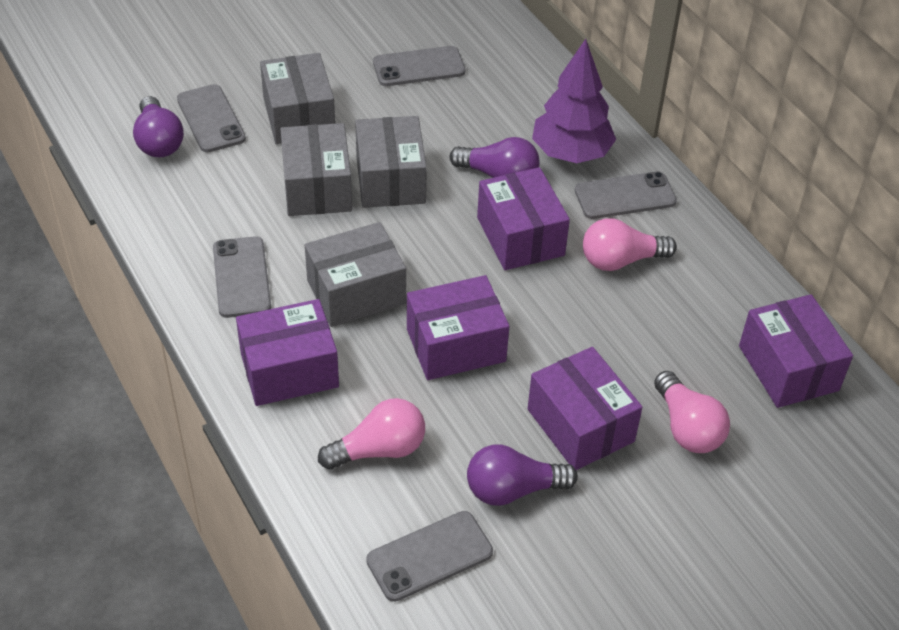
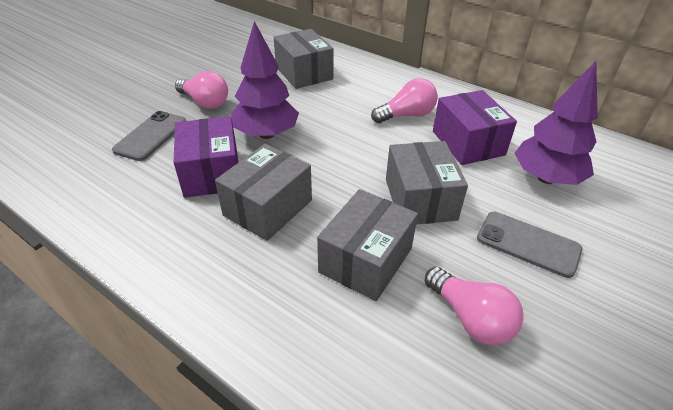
grey phone: [177,84,246,153] [213,236,271,318] [366,511,493,602] [373,46,465,86] [575,171,677,219] = 5 -> [112,111,186,161] [477,212,582,278] = 2
purple box: [236,299,339,406] [407,275,509,380] [477,167,570,270] [528,347,642,470] [739,294,853,408] = 5 -> [173,116,238,198] [433,90,517,165] = 2
purple light bulb: [133,96,184,158] [450,137,540,178] [467,444,578,506] = 3 -> none = 0
purple tree: [532,39,616,163] = 1 -> [231,21,299,139] [514,61,598,185] = 2

